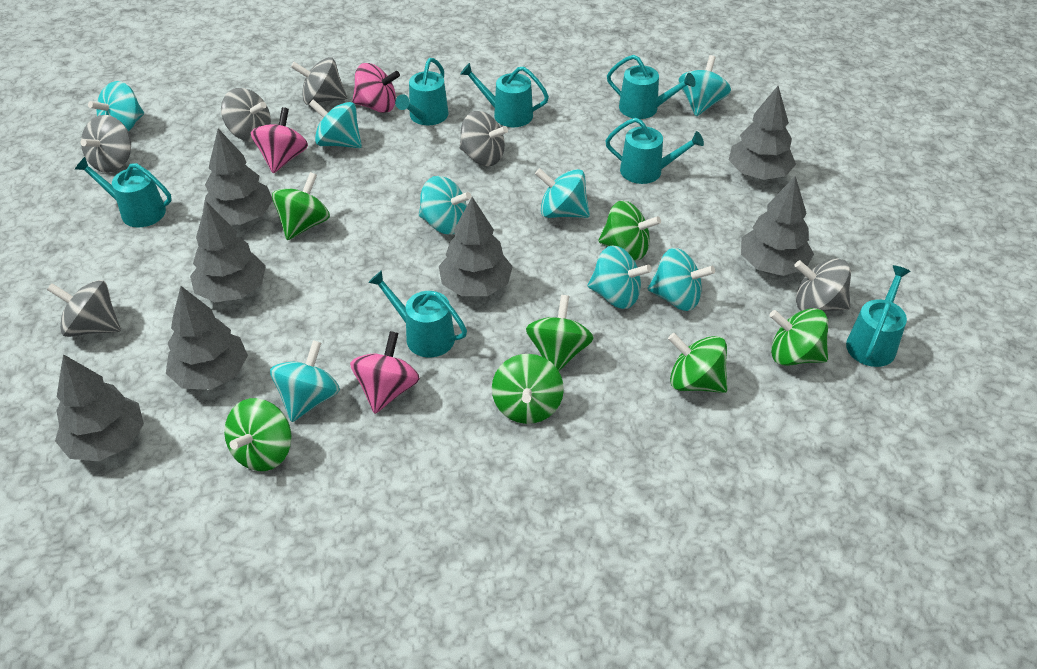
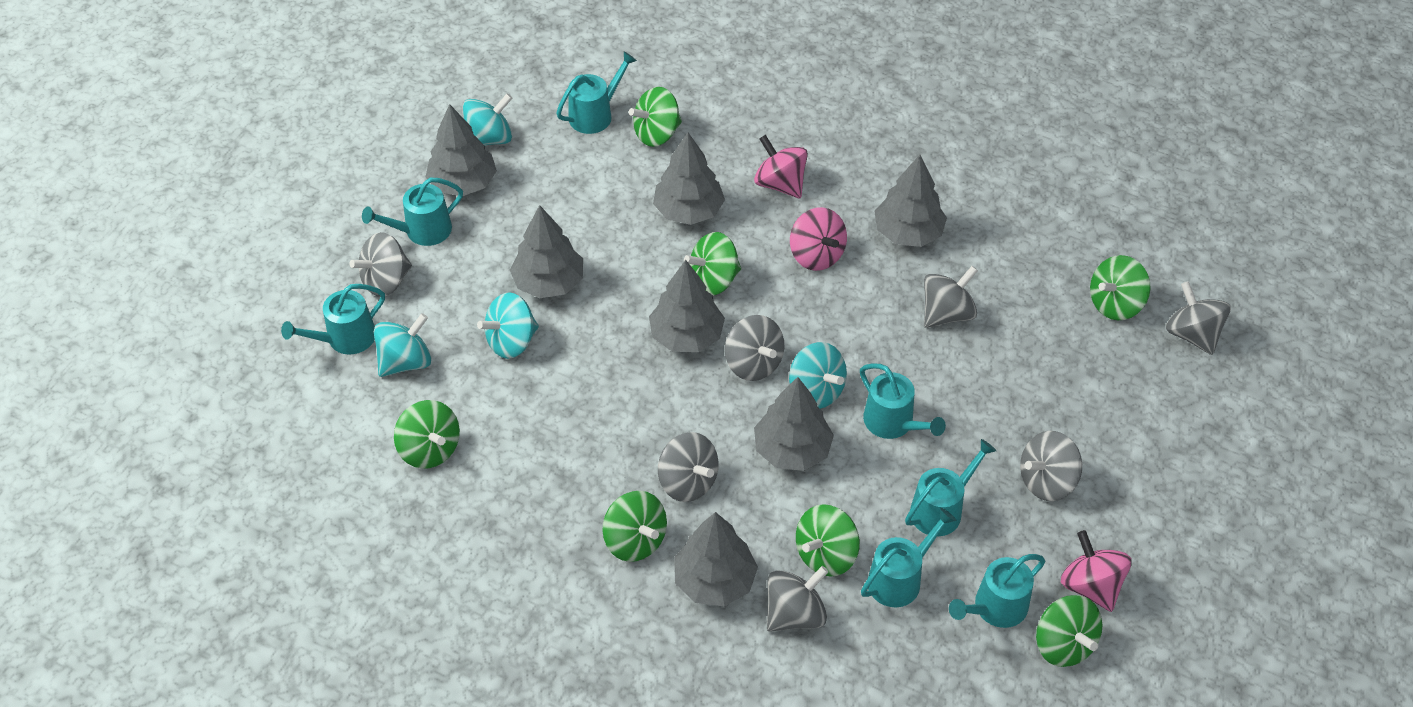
grey spinning top: [47,280,121,337] [80,115,131,173] [221,88,271,142] [291,57,347,105] [459,111,508,166] [794,258,851,311] = 6 -> [349,232,412,297] [658,432,719,502] [725,315,785,381] [767,566,828,632] [924,266,978,328] [1020,431,1082,501] [1166,281,1231,355] = 7
turquoise spinning top: [88,81,144,132] [270,340,340,422] [309,99,362,148] [419,176,471,235] [535,168,590,218] [587,245,652,309] [647,248,715,311] [679,55,731,116] = 8 -> [374,313,431,377] [463,93,512,146] [477,292,539,359] [789,342,847,409] = 4

